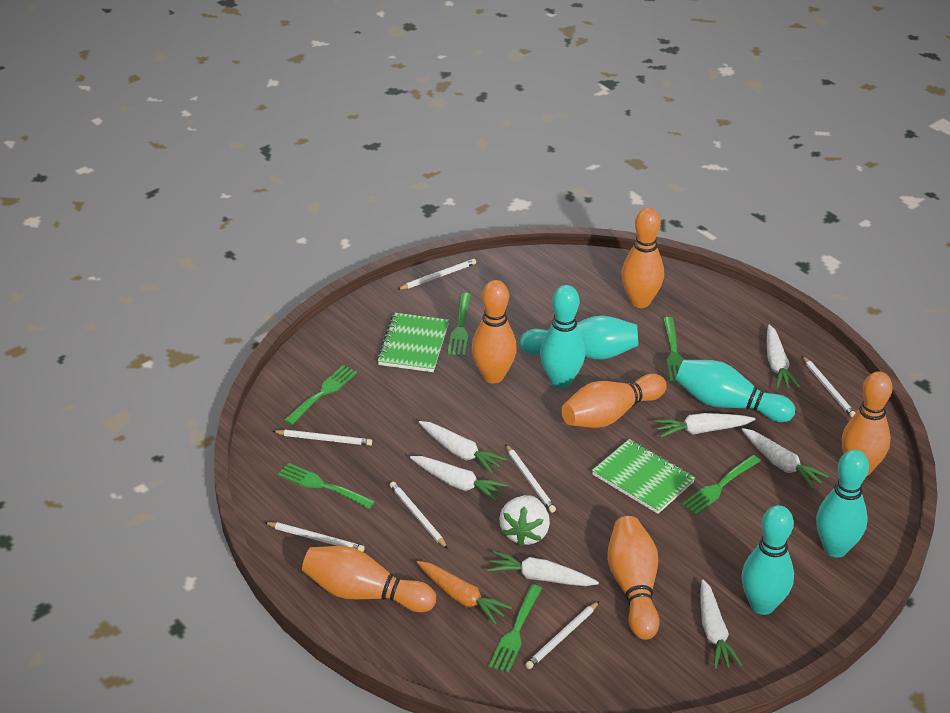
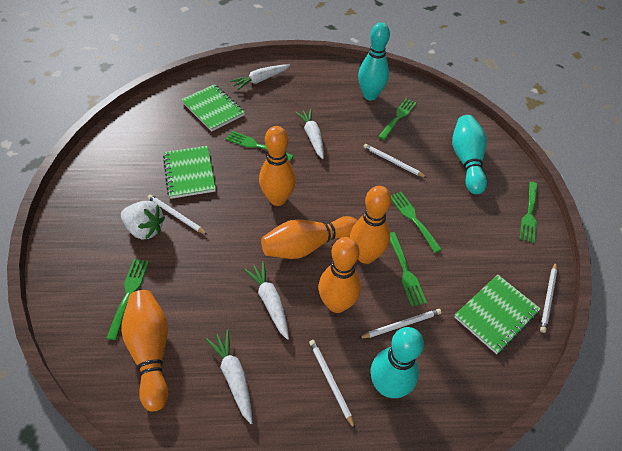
green notebook: [377,313,449,372] [592,439,695,514] = 2 -> [163,146,216,199] [181,84,245,132] [454,274,541,354] = 3
orange bowling pin: [302,546,436,612] [471,280,517,383] [561,374,667,428] [607,516,660,640] [621,208,664,308] [842,372,893,476] = 6 -> [121,290,168,412] [259,126,296,206] [261,216,357,259] [318,237,361,313] [350,186,391,264] = 5
orange carrot: [417,561,512,625] = 1 -> none = 0
turquoise bowling pin: [520,315,638,359] [540,285,585,388] [676,360,795,422] [741,505,794,615] [816,450,869,558] = 5 -> [358,22,390,100] [371,327,424,398] [452,115,487,194] = 3
white carrot: [410,456,508,502] [419,421,507,474] [487,551,599,586] [654,413,755,438] [701,579,743,669] [741,428,829,489] [767,325,800,390] = 7 -> [206,330,253,424] [230,64,290,90] [244,261,289,340] [295,109,324,159] = 4
white pencil: [264,522,365,552] [272,429,372,446] [390,481,448,549] [397,259,476,290] [505,444,556,513] [525,601,599,669] [802,356,855,418] = 7 -> [147,194,207,235] [309,340,355,429] [358,309,442,339] [363,144,427,178] [540,262,557,333] = 5

